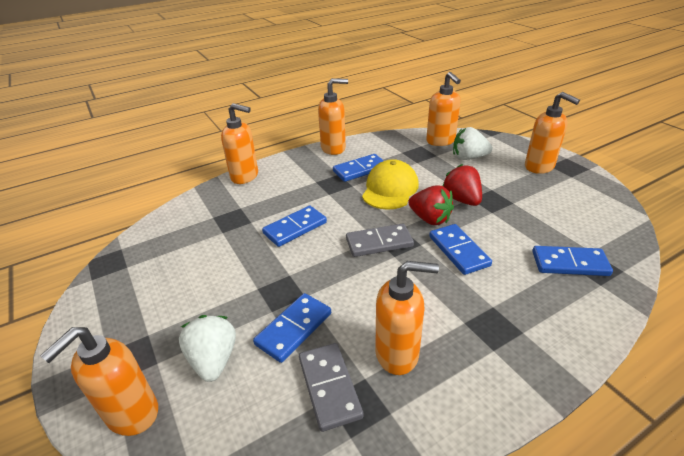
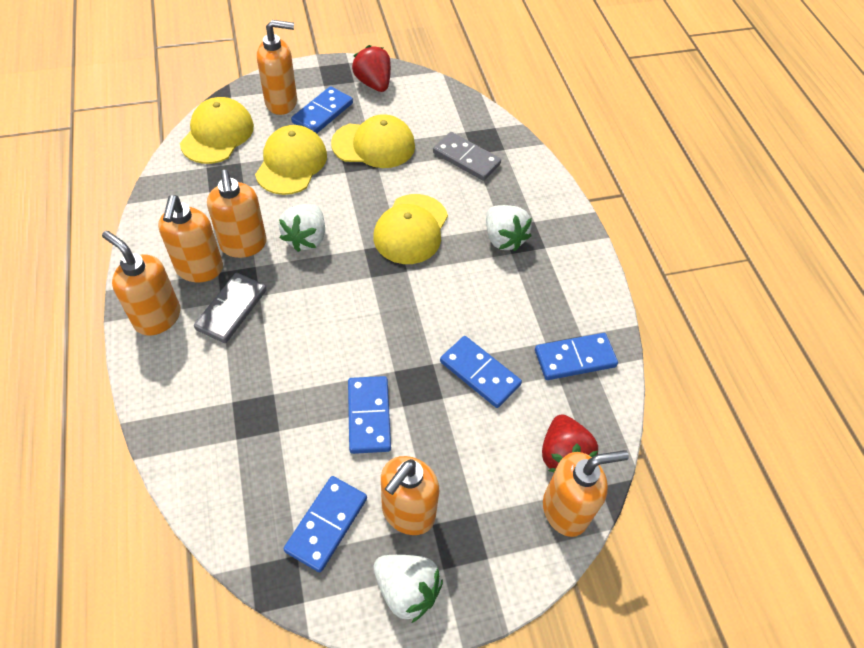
white strawberry: [179,315,236,382] [453,127,492,160] = 2 -> [279,204,325,252] [374,555,443,623] [486,205,532,251] = 3
yellow cap: [362,159,419,210] = 1 -> [180,97,254,164] [255,125,327,195] [331,114,415,168] [373,194,448,264] = 4

